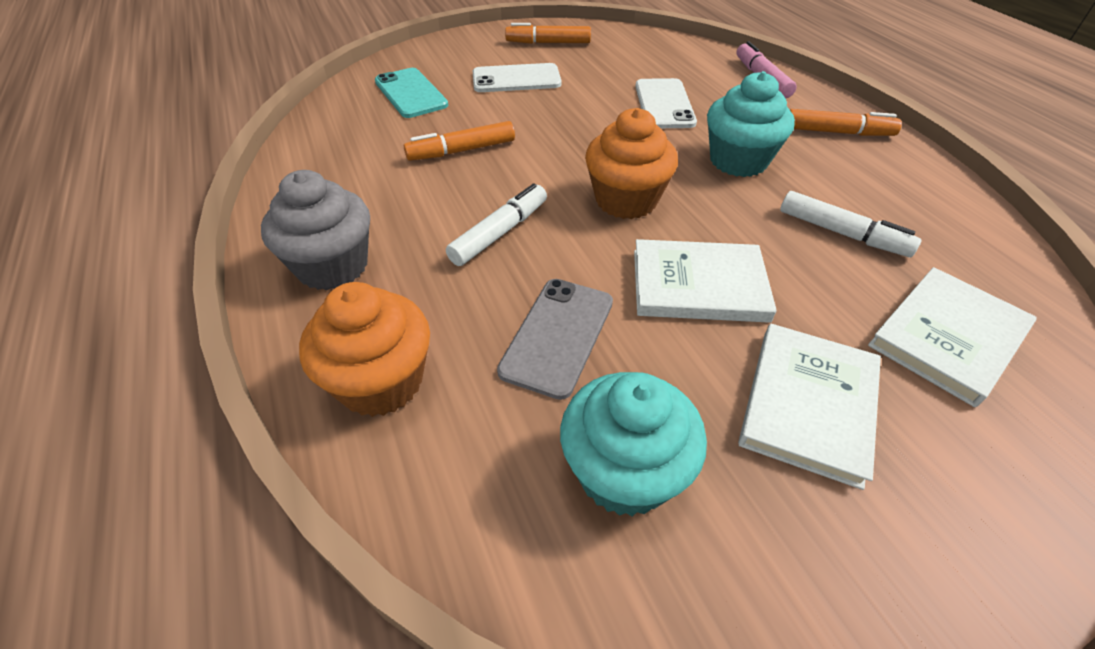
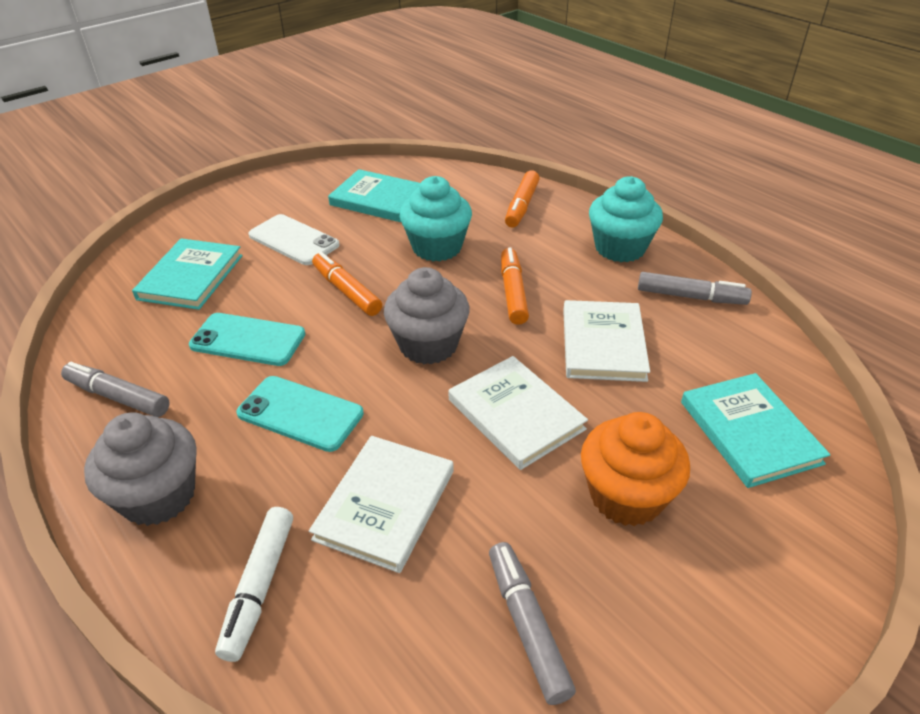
grey cupcake: [261,170,370,290] = 1 -> [84,413,197,526] [384,267,470,365] = 2
grey marker: none = 0 -> [61,362,169,417] [489,542,576,705] [638,272,752,305] = 3
grey phone: [497,279,613,400] = 1 -> none = 0
orange cupcake: [299,282,430,417] [585,108,678,219] = 2 -> [581,412,690,526] = 1
pink marker: [737,41,797,98] = 1 -> none = 0
turquoise book: none = 0 -> [132,238,243,310] [328,169,421,222] [681,373,830,488] = 3
turquoise phone: [375,68,448,118] = 1 -> [189,313,305,366] [236,376,364,452] = 2
white marker: [446,183,547,266] [780,191,922,257] = 2 -> [215,507,293,662] = 1
white phone: [473,63,561,92] [635,78,697,128] = 2 -> [248,214,340,265] = 1

